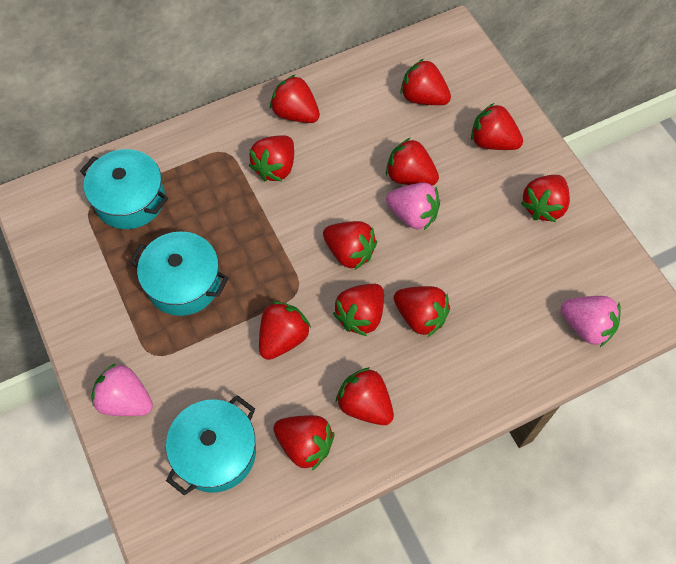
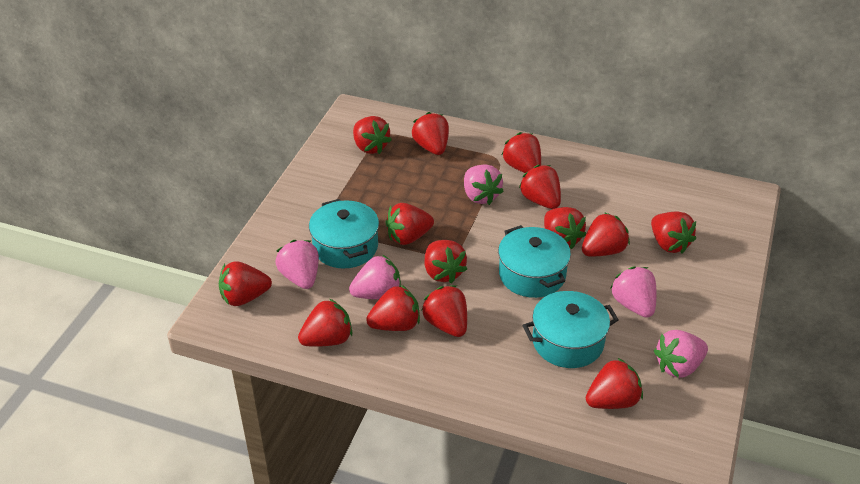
pink strawberry: [91,363,153,416] [386,183,440,230] [561,296,621,347] = 3 -> [276,240,319,289] [349,254,401,299] [464,164,504,205] [610,266,657,318] [654,330,708,378] = 5
red strawberry: [249,136,294,181] [259,301,311,360] [270,74,320,123] [273,415,334,470] [323,221,377,270] [333,284,384,336] [336,367,394,425] [386,137,439,186] [394,286,450,337] [400,59,451,105] [471,103,523,150] [521,175,570,222] = 12 -> [219,261,272,306] [298,298,352,347] [353,116,392,154] [366,285,420,331] [386,203,434,245] [412,112,449,155] [421,285,467,337] [425,240,467,284] [502,132,541,173] [519,165,561,209] [544,207,586,249] [582,212,630,257] [586,358,643,409] [651,212,696,253] = 14

